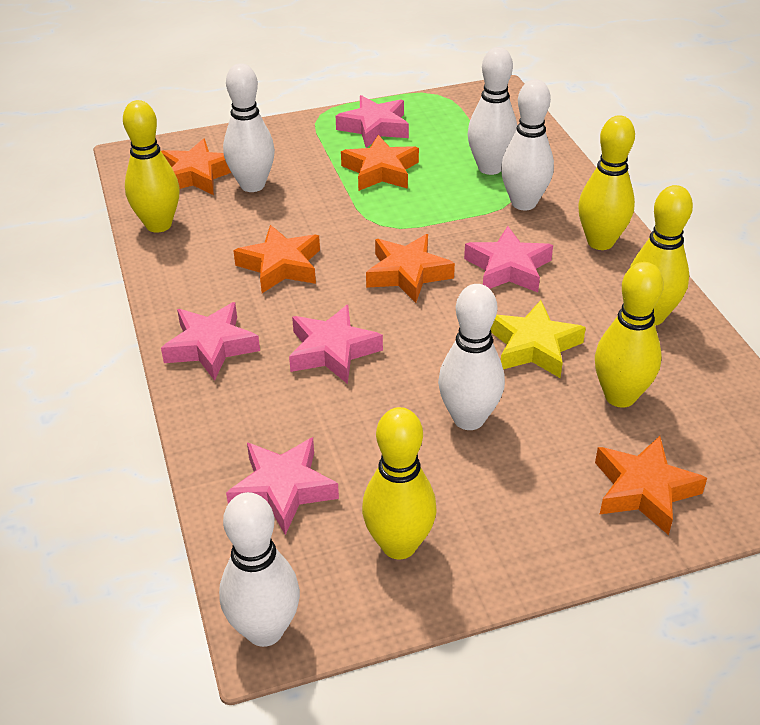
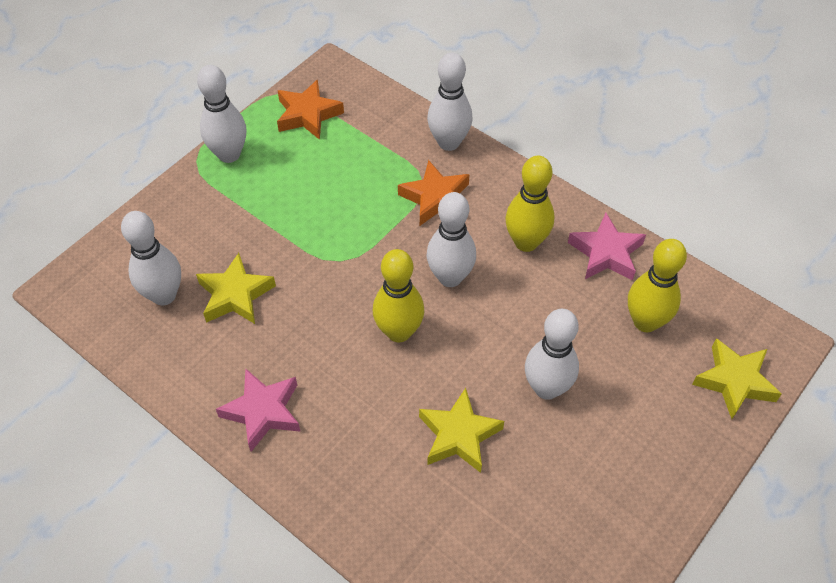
orange star: [161,139,232,195] [233,225,320,293] [341,135,419,191] [366,234,455,303] [595,436,707,535] = 5 -> [277,79,344,140] [398,160,470,226] = 2
pink star: [161,302,260,381] [226,437,339,535] [289,305,383,384] [336,95,409,148] [464,226,553,292] = 5 -> [216,369,301,452] [568,213,646,280] = 2
yellow bowling pin: [123,100,180,233] [362,407,437,559] [578,115,635,250] [595,262,664,408] [630,185,693,326] = 5 -> [373,249,424,343] [505,155,554,252] [628,239,687,332] = 3
yellow star: [491,300,586,378] = 1 -> [196,253,276,324] [419,388,504,473] [692,338,781,419] = 3

